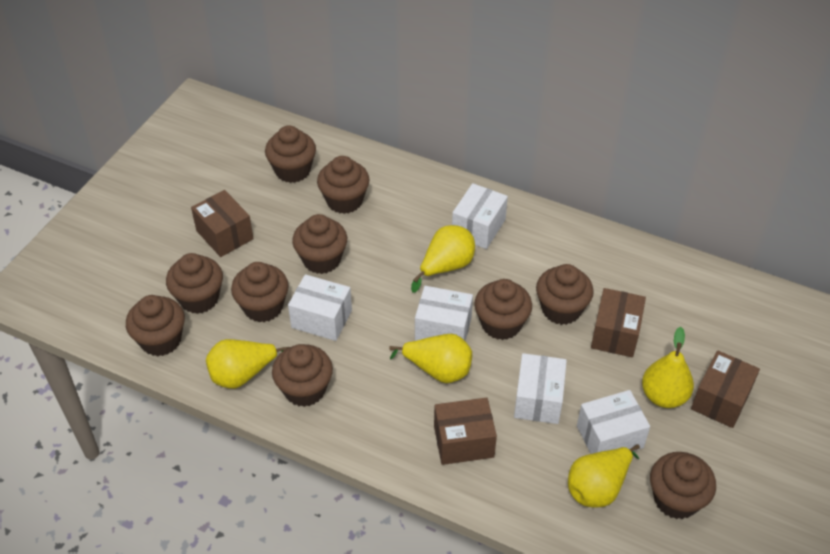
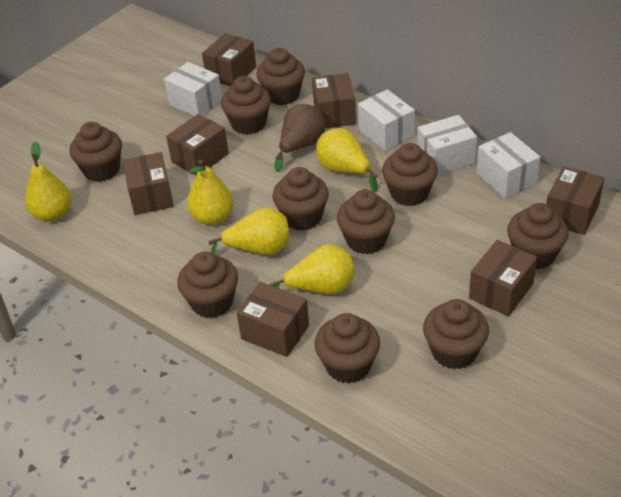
brown box: [191,190,254,257] [434,397,497,465] [591,288,646,357] [691,350,760,428] = 4 -> [123,152,174,215] [166,114,229,176] [202,33,256,86] [237,282,309,357] [312,73,356,128] [469,240,537,317] [546,166,604,235] = 7
brown pear: none = 0 -> [274,104,325,172] = 1
white box: [288,274,352,341] [415,286,473,341] [452,183,508,249] [514,353,567,424] [577,390,650,454] = 5 -> [164,62,222,116] [358,89,415,151] [417,115,477,175] [476,132,540,199] = 4

